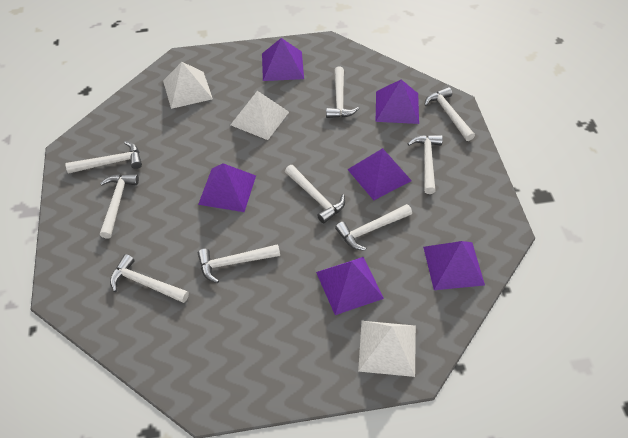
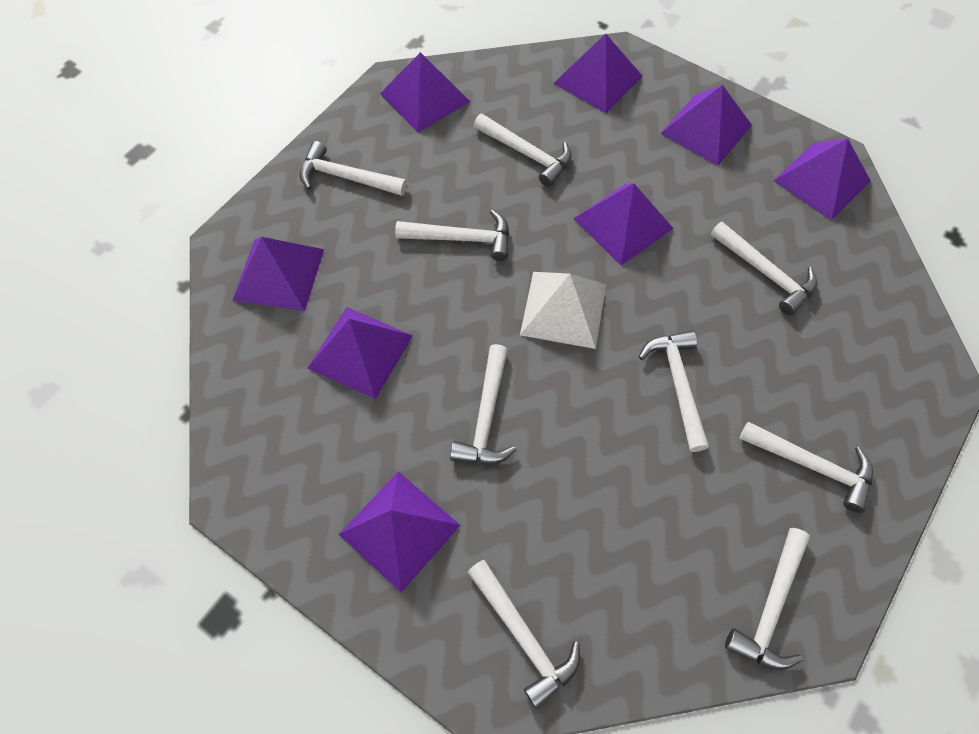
purple pyramid: [198,163,256,212] [262,38,304,81] [316,257,384,315] [347,148,412,200] [376,80,419,124] [423,241,485,290] = 6 -> [232,237,324,311] [308,307,413,399] [338,471,460,592] [380,52,470,132] [554,34,642,113] [573,183,674,265] [660,85,752,166] [773,138,871,220] = 8
white pyramid: [163,62,213,109] [231,91,289,140] [358,321,416,377] = 3 -> [520,272,606,349] = 1

